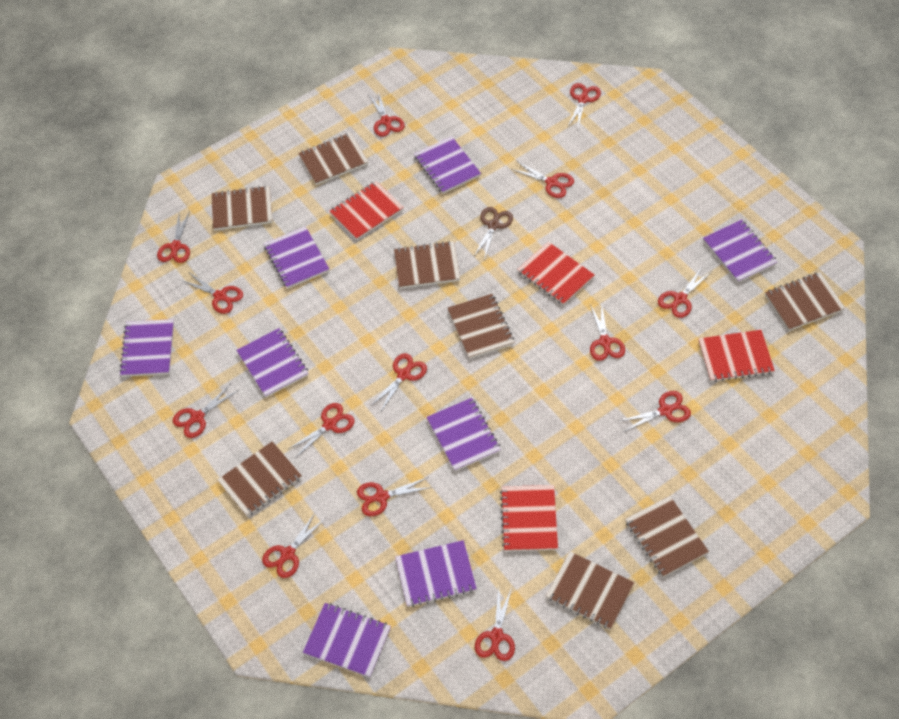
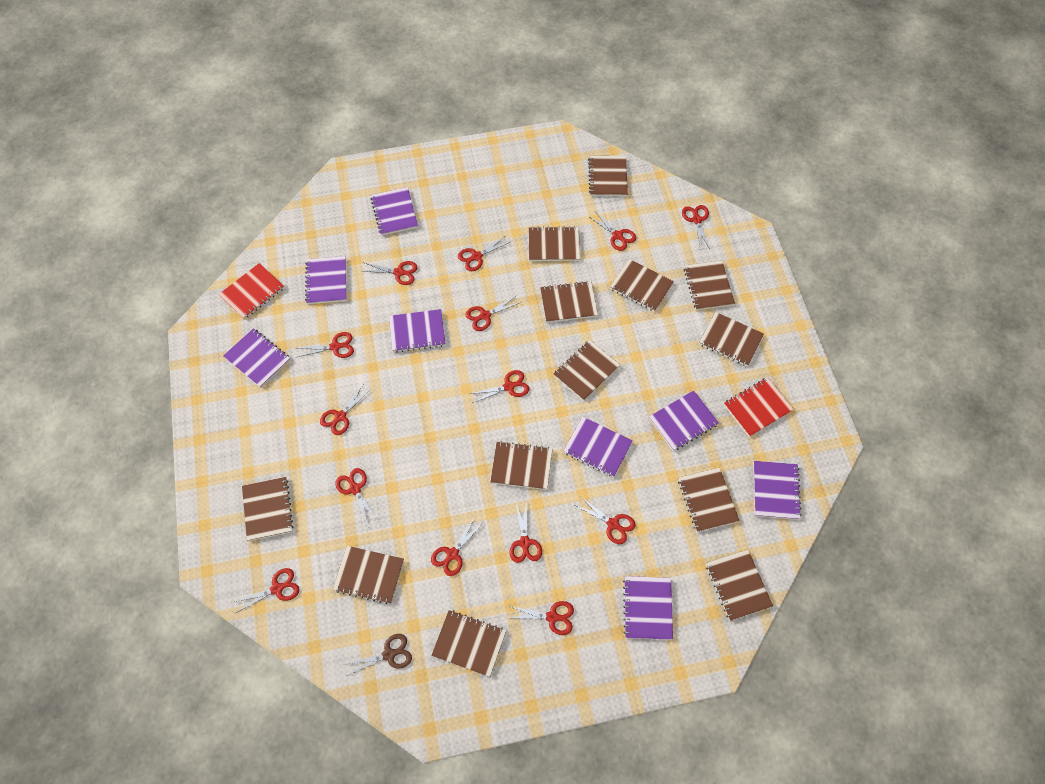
brown notebook: [211,185,273,230] [218,441,302,517] [298,133,369,185] [394,241,460,288] [448,294,514,359] [546,551,634,630] [625,496,709,577] [765,272,845,331] = 8 -> [242,477,294,541] [333,546,404,604] [431,610,506,677] [490,441,553,490] [529,226,580,261] [540,281,598,323] [554,340,620,401] [588,156,628,196] [610,259,674,312] [678,468,740,532] [684,260,735,310] [699,312,764,367] [706,549,773,621] = 13
red notebook: [329,181,404,240] [500,485,558,551] [517,242,594,305] [699,330,775,382] = 4 -> [219,263,285,319] [724,377,794,437] = 2

